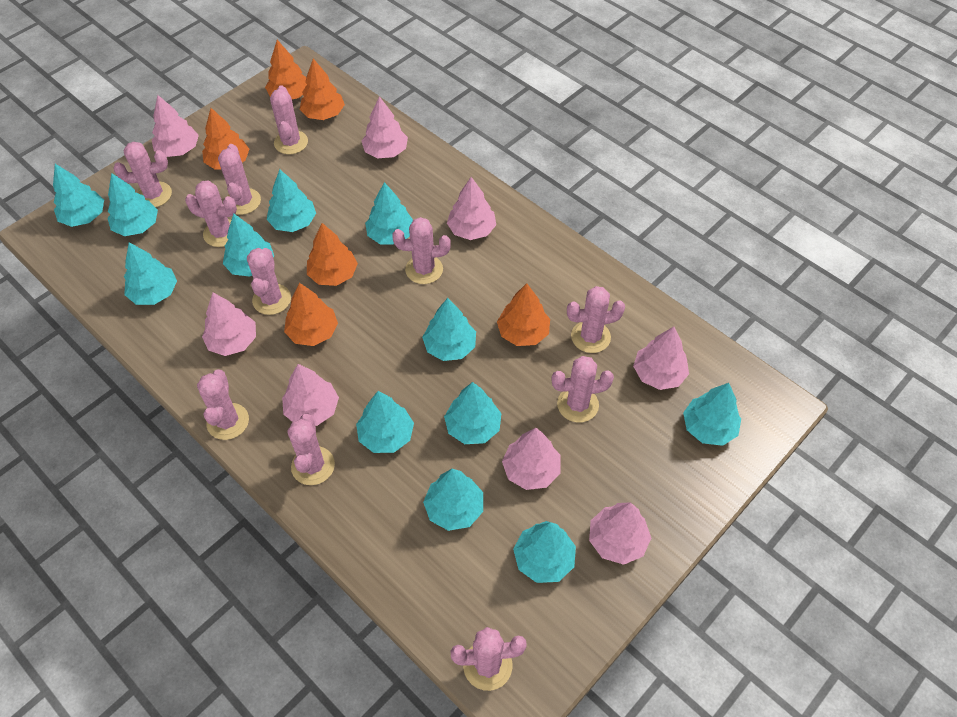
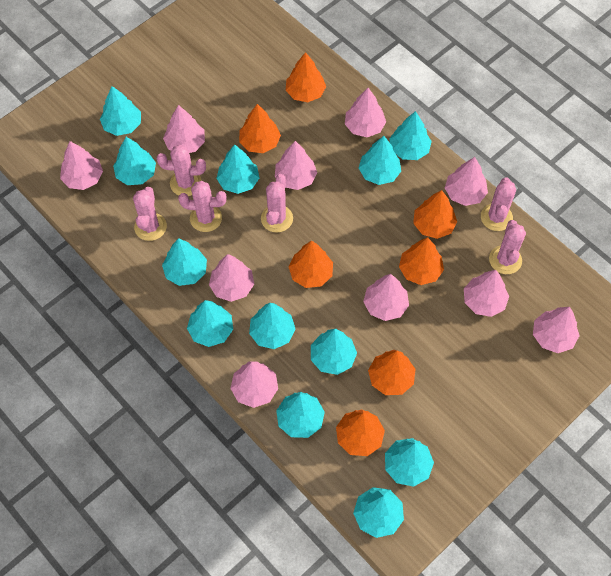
orange tree: [202,108,249,170] [265,40,307,99] [284,283,338,346] [299,59,345,120] [307,223,358,286] [497,283,550,346] = 6 -> [239,104,281,153] [286,52,326,102] [288,241,333,288] [336,409,385,456] [368,350,415,395] [399,237,444,285] [413,190,457,239] = 7
pink cactus: [114,142,172,207] [185,181,237,247] [197,370,249,440] [218,144,261,215] [247,248,291,315] [270,85,308,154] [287,414,335,485] [392,217,451,284] [450,627,527,691] [552,356,614,422] [567,286,625,353] = 11 -> [133,187,167,241] [157,145,206,196] [178,181,227,232] [261,174,293,233] [481,177,516,231] [489,220,526,274] = 6
pink tree: [152,95,199,157] [202,293,256,356] [282,364,339,426] [362,96,408,158] [447,177,496,240] [502,428,560,490] [589,502,651,565] [633,326,689,390] = 8 -> [60,141,103,190] [163,105,205,153] [209,254,254,302] [230,362,278,408] [275,141,317,190] [345,88,386,137] [363,274,409,321] [445,157,488,206] [464,270,509,317] [533,307,580,353] = 10

